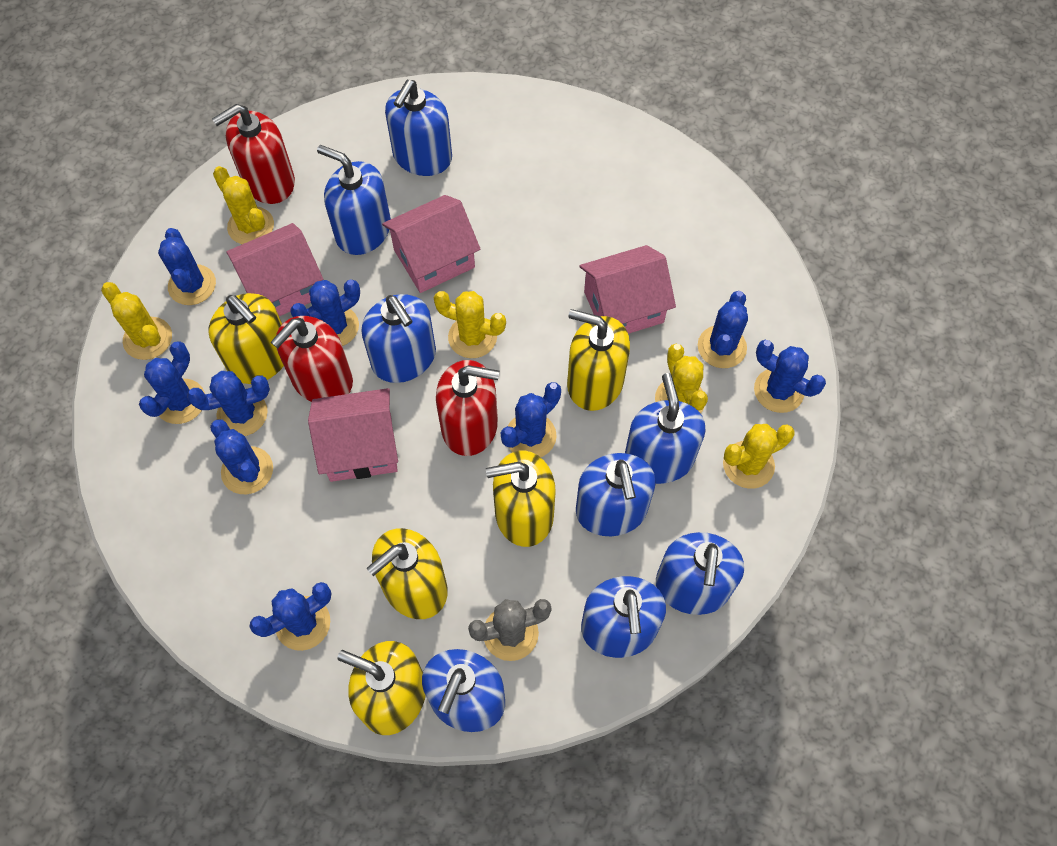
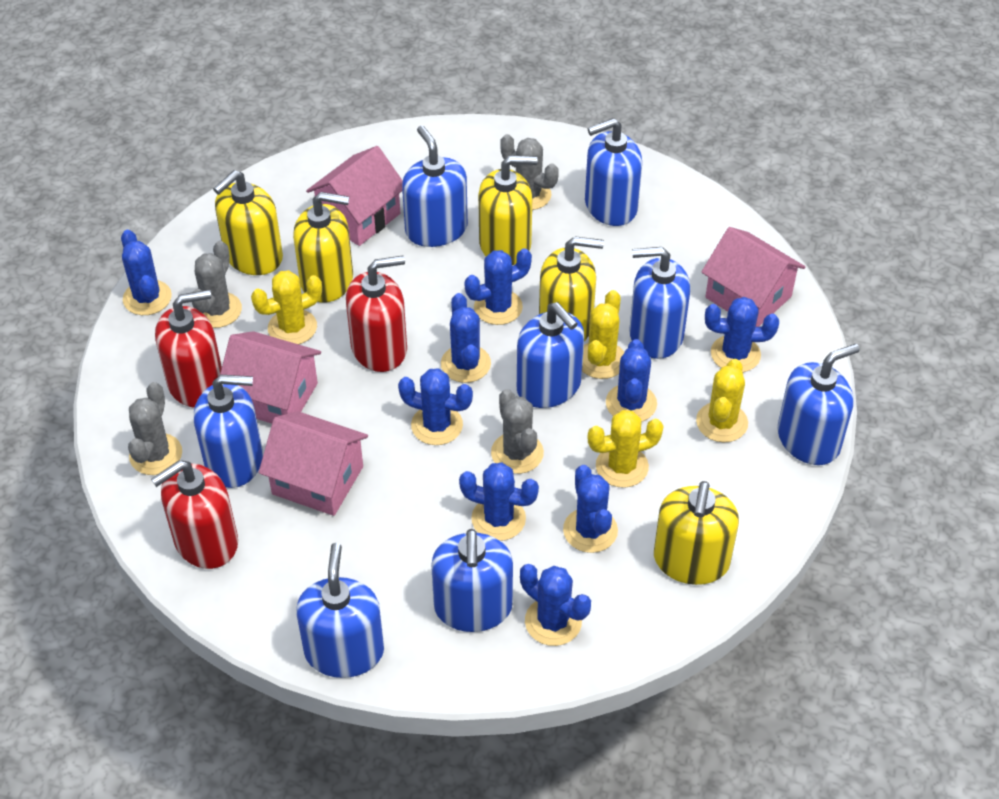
grey cactus: [468,599,552,661] = 1 -> [128,382,182,475] [192,241,242,328] [491,389,544,474] [500,134,559,210] = 4
yellow cactus: [101,282,172,360] [213,166,274,244] [434,291,506,358] [655,344,708,413] [723,424,795,489] = 5 -> [251,270,322,344] [582,290,624,379] [587,410,664,488] [696,359,748,442] = 4

